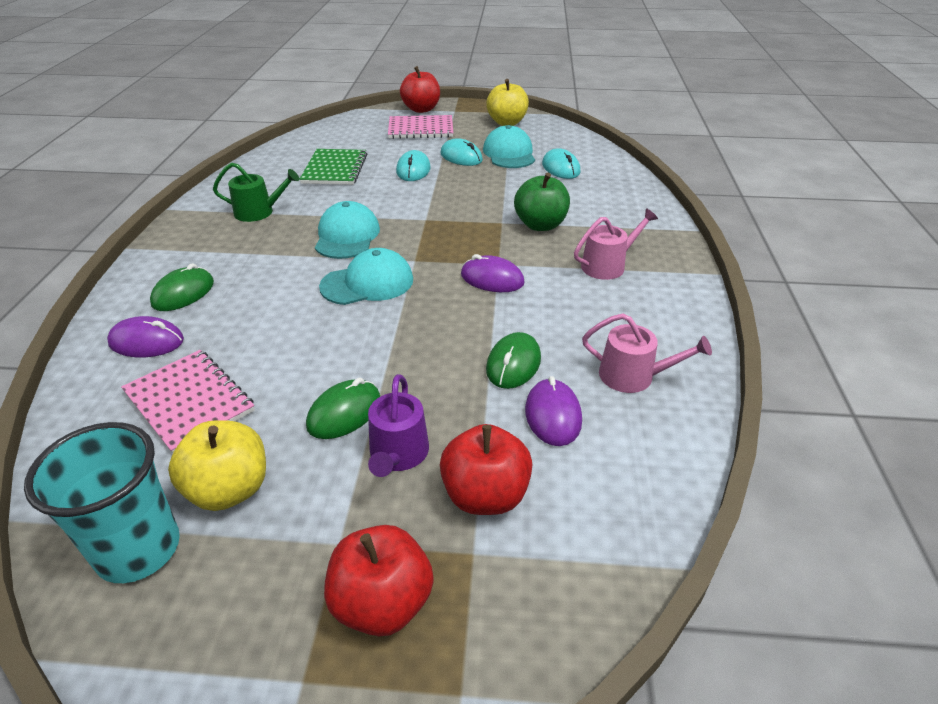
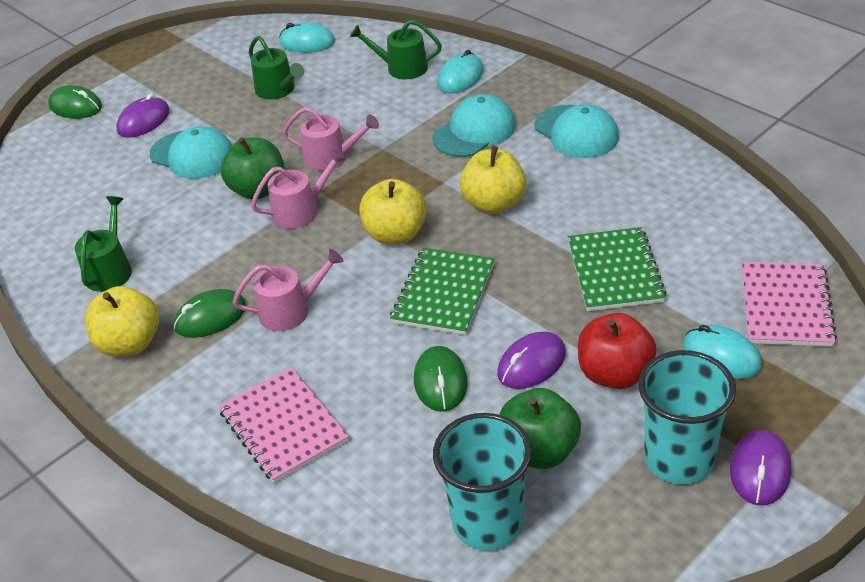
green apple: [514,173,570,231] = 1 -> [221,137,285,199] [499,388,581,469] = 2
green notebook: [299,149,367,185] = 1 -> [390,248,495,335] [568,227,667,311] = 2
green watering can: [213,163,299,222] = 1 -> [75,196,132,292] [249,36,304,99] [350,20,442,79] = 3
pink watering can: [574,208,658,280] [582,313,712,393] = 2 -> [233,249,343,331] [251,149,346,229] [283,107,379,171] = 3
purple watering can: [368,374,429,477] = 1 -> none = 0
red apple: [324,525,434,637] [400,66,440,113] [440,424,532,515] = 3 -> [578,313,657,389] = 1
turquoise cup: [24,422,180,583] = 1 -> [433,413,532,550] [638,350,736,484] = 2
yellow apple: [168,420,266,511] [486,79,529,126] = 2 -> [85,286,159,357] [359,179,427,244] [460,146,526,214] = 3

